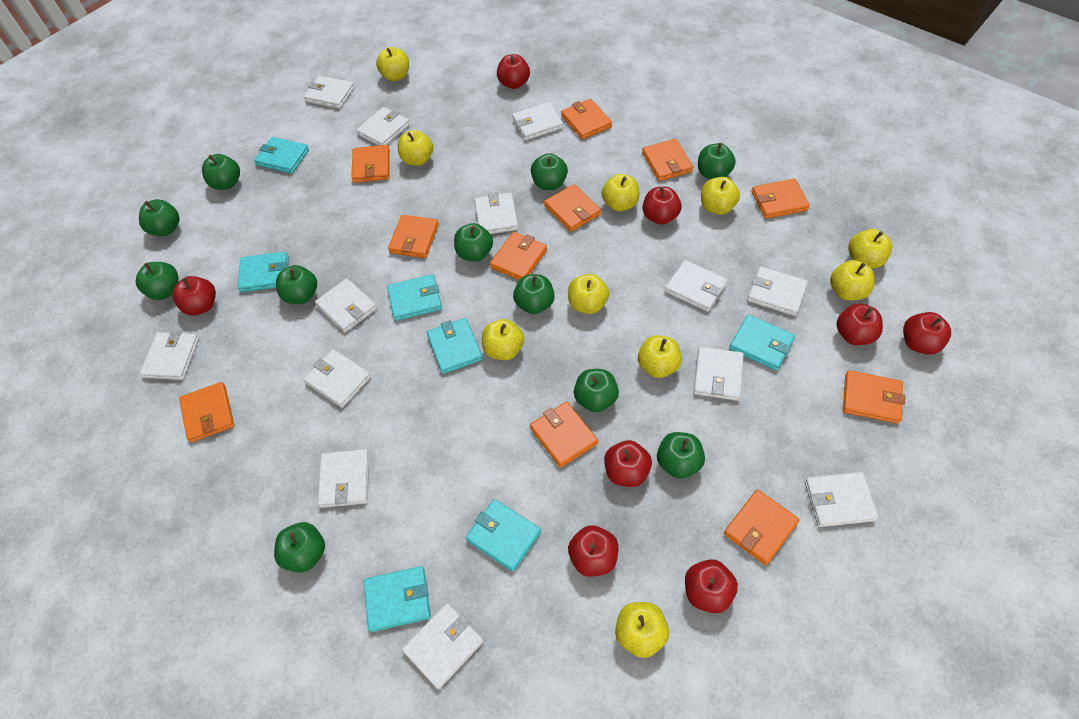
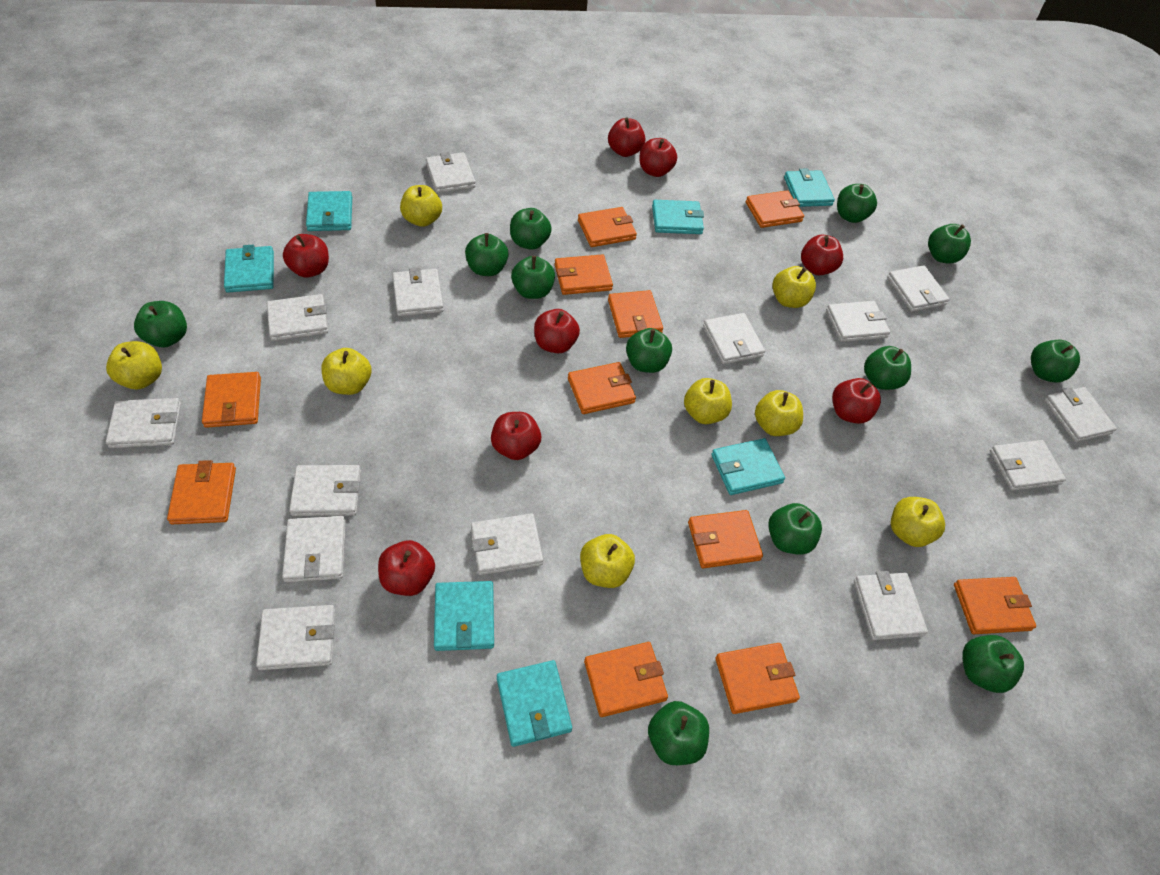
green apple: [136,262,179,300] [139,199,180,236] [202,154,240,190] [274,522,325,573] [276,265,317,304] [454,223,493,262] [513,274,555,314] [531,153,568,190] [574,369,619,412] [657,432,705,479] [698,143,736,179] = 11 -> [134,301,187,347] [465,233,509,276] [510,208,552,250] [511,256,555,299] [626,328,672,373] [648,701,709,765] [768,503,822,555] [837,184,877,223] [864,346,911,390] [928,224,971,264] [963,635,1024,693] [1031,340,1080,382] = 12
white wallet: [140,331,199,380] [304,76,355,109] [304,349,371,408] [315,278,377,333] [318,449,369,508] [356,107,410,145] [402,603,484,689] [474,192,518,234] [512,102,563,140] [665,260,728,312] [693,347,744,401] [747,266,808,316] [805,472,878,527] = 13 -> [106,398,181,448] [256,605,335,670] [267,294,328,341] [282,516,346,582] [289,465,361,516] [392,268,444,316] [426,152,476,193] [471,513,543,575] [703,313,765,364] [826,301,891,342] [854,571,928,640] [887,265,950,312] [990,440,1066,491] [1044,387,1117,442] = 14
yellow apple: [376,47,409,81] [398,130,433,166] [482,319,524,360] [568,274,609,314] [602,174,640,212] [615,602,669,658] [638,335,682,378] [701,177,740,215] [830,260,875,301] [848,229,892,268] = 10 -> [106,341,162,389] [321,348,372,395] [400,185,442,227] [580,534,635,588] [684,378,732,424] [755,390,803,436] [772,266,816,308] [891,497,945,547] = 8

